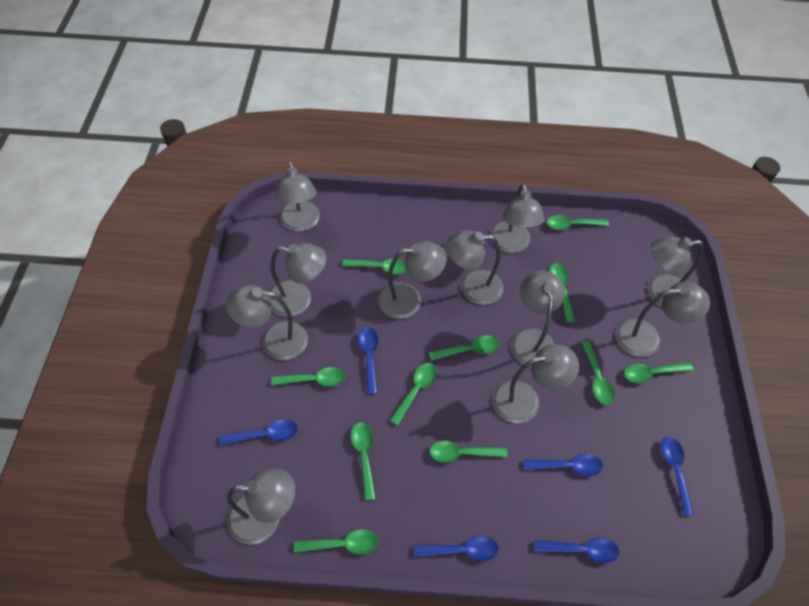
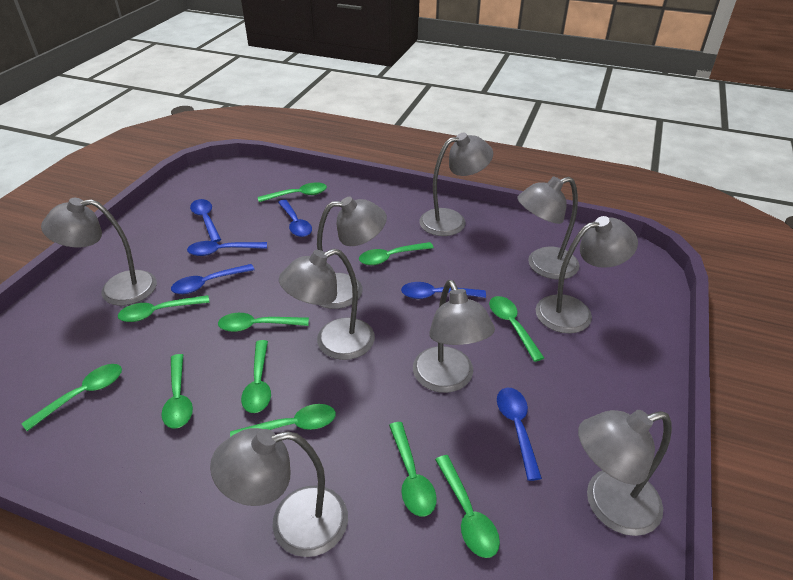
grey lamp: [226,285,308,360] [227,468,295,545] [268,243,326,317] [275,160,320,231] [378,241,447,319] [446,230,504,305] [490,183,545,253] [492,344,579,423] [511,270,564,367] [616,282,710,357] [648,236,704,307] = 11 -> [41,198,157,306] [210,428,348,557] [279,249,375,360] [317,197,387,309] [413,280,495,393] [419,133,493,236] [517,176,580,279] [536,216,638,333] [578,410,672,536] = 9

